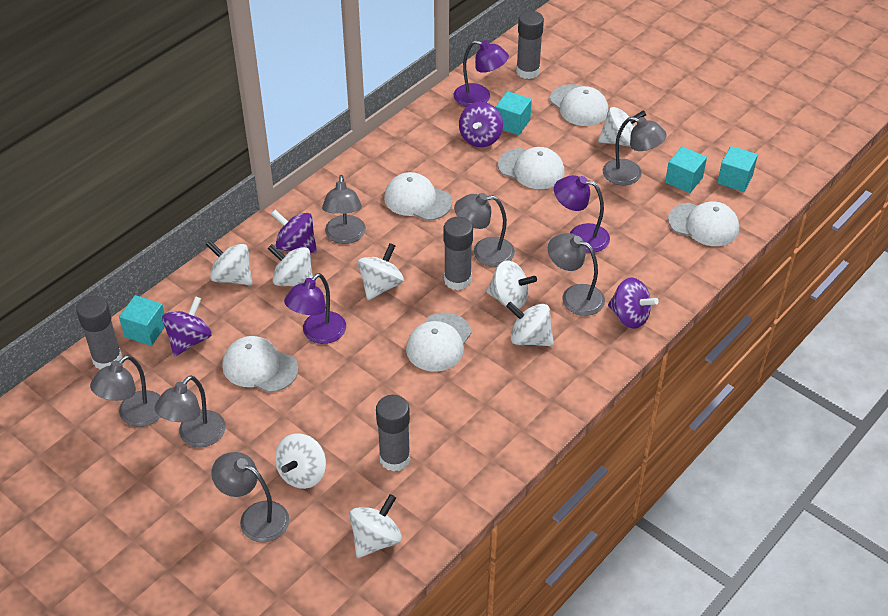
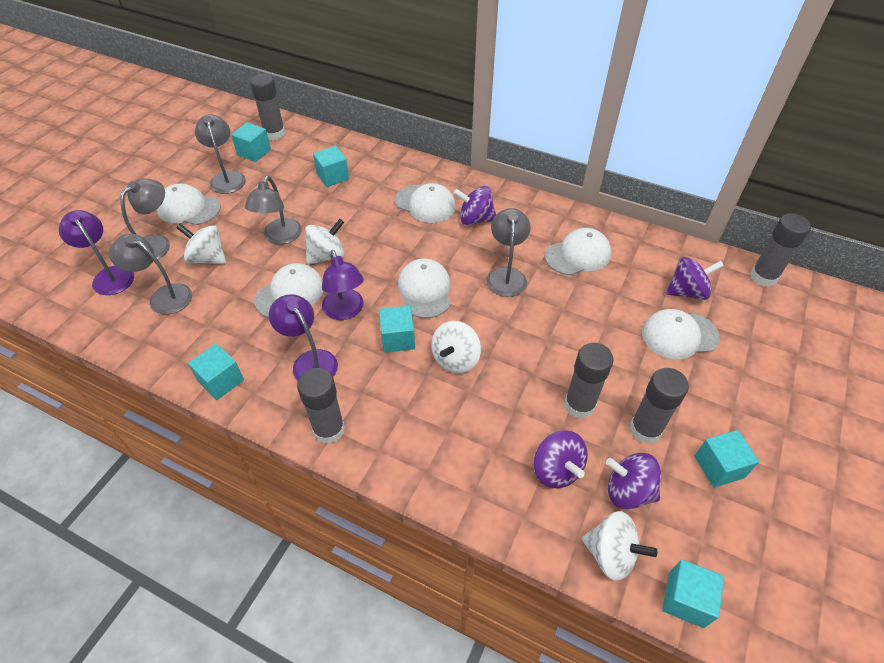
grey glue stick: [76,295,122,370] [376,395,410,472] [444,217,473,290] [516,11,544,79] = 4 -> [250,74,285,140] [297,368,345,444] [564,343,614,419] [630,368,689,444] [750,213,811,287] = 5
grey lamp: [90,355,161,427] [155,375,226,448] [211,452,289,543] [322,175,366,244] [454,193,515,267] [548,233,605,316] [603,117,667,185] = 7 -> [109,234,192,314] [120,179,170,259] [195,114,246,194] [245,176,302,244] [487,208,531,297] = 5
turquoise cube: [119,295,165,346] [495,91,532,135] [665,147,707,193] [717,146,758,192] = 4 -> [188,343,244,400] [231,122,271,162] [313,146,349,187] [379,306,415,353] [662,560,724,628] [695,430,759,488] = 6
white spinning top: [206,240,252,285] [267,244,313,286] [275,433,326,489] [350,494,402,558] [358,243,404,300] [486,260,537,309] [506,302,554,346] [598,107,646,147] = 8 -> [176,224,226,264] [305,219,344,265] [432,321,481,373] [582,511,658,581] = 4

